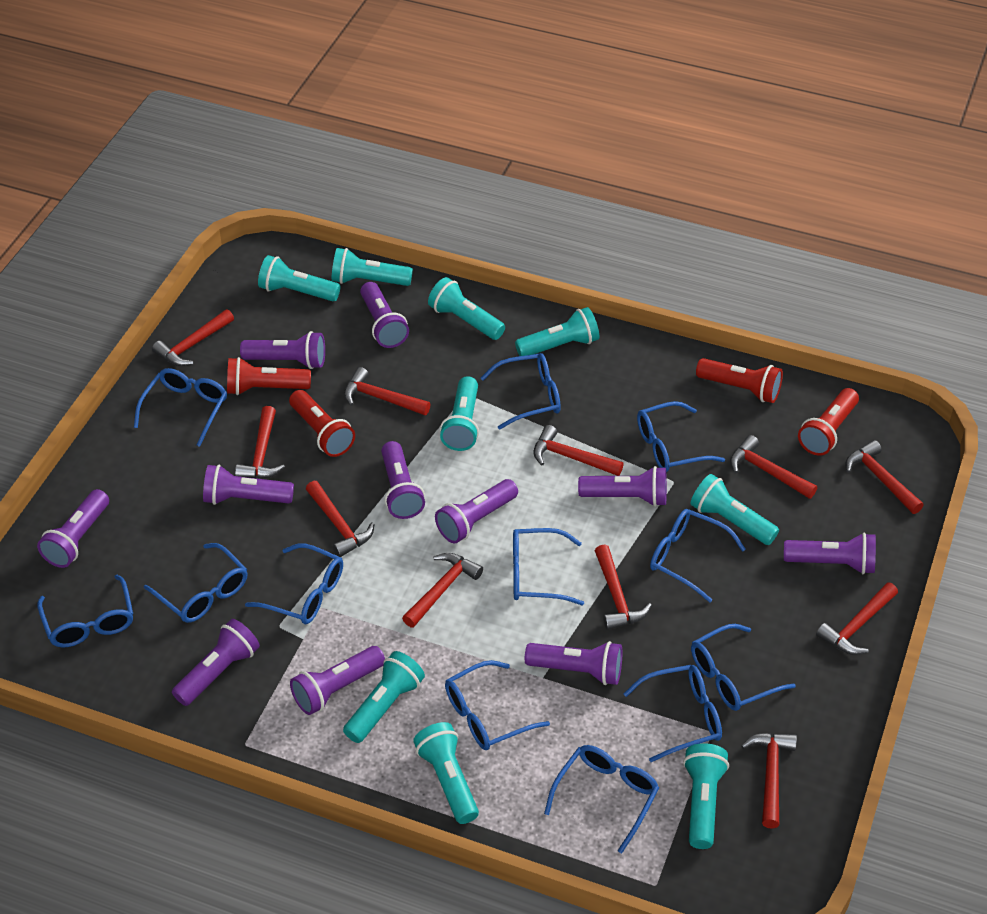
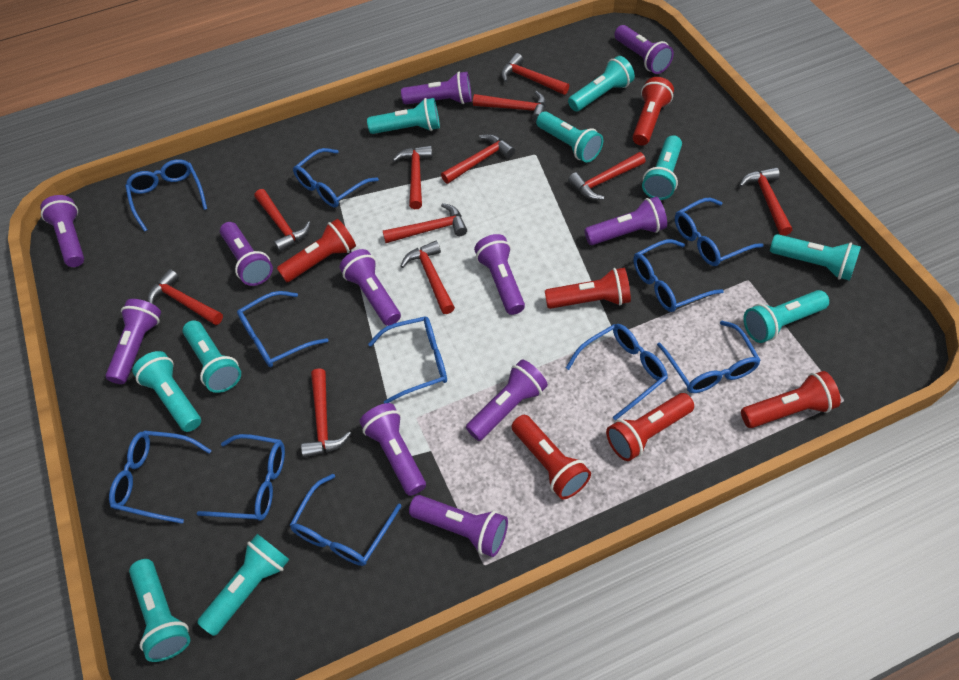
blue glasses: [37,575,133,647] [134,368,227,447] [144,543,248,623] [245,543,343,624] [445,660,550,750] [481,353,561,430] [513,528,584,605] [544,745,659,854] [623,665,722,762] [637,401,725,472] [650,509,746,602] [691,624,796,711] = 12 -> [109,431,212,524] [125,159,207,232] [197,434,285,521] [237,291,328,367] [290,474,401,566] [293,148,379,208] [368,317,447,404] [566,324,668,421] [633,239,724,312] [657,321,761,393] [675,198,764,266] = 11
red flashlight: [227,357,311,395] [289,390,355,457] [696,358,783,403] [798,388,859,456] = 4 -> [277,219,356,282] [512,415,591,499] [545,268,631,309] [606,393,694,461] [632,77,674,146] [741,371,841,428] = 6
turquoise flashlight: [258,255,341,301] [332,248,413,286] [343,651,425,743] [413,722,479,824] [428,277,505,340] [440,376,479,451] [515,307,599,356] [683,743,729,849] [690,474,779,545] = 9 -> [129,559,190,662] [132,351,201,432] [183,320,241,393] [197,534,290,636] [367,98,440,134] [536,111,603,163] [568,56,635,112] [642,135,682,200] [743,290,829,343] [770,234,861,281] = 10

